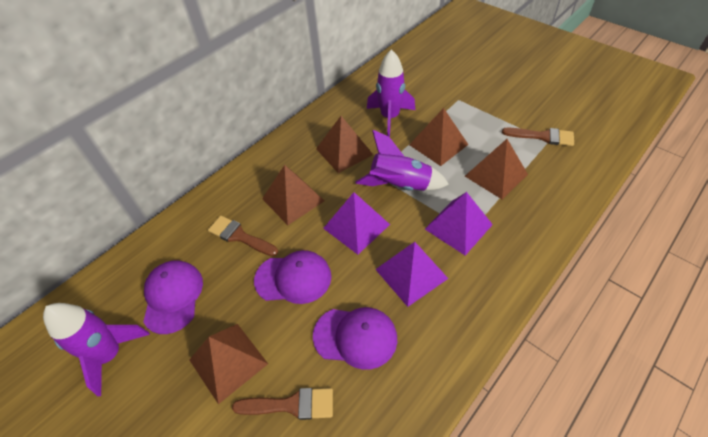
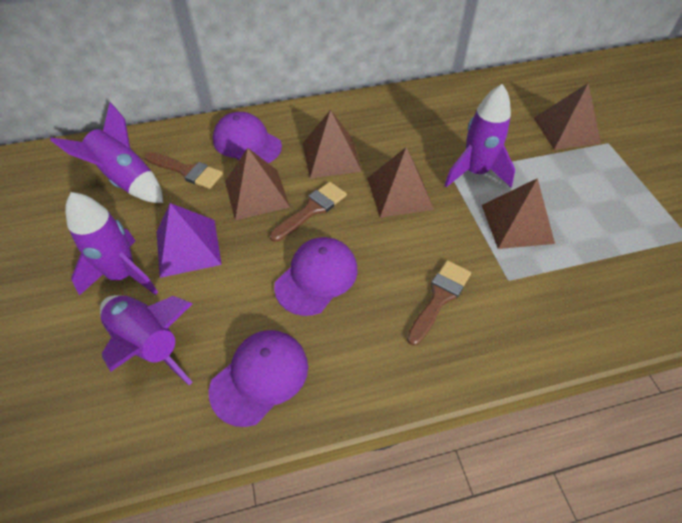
purple pyramid: [323,192,390,255] [375,242,449,307] [425,192,493,256] = 3 -> [157,203,222,278] = 1
purple rocket: [43,303,150,396] [355,130,449,191] [367,49,415,137] = 3 -> [50,102,163,203] [65,192,158,296] [100,295,193,385] [444,84,515,187] = 4

